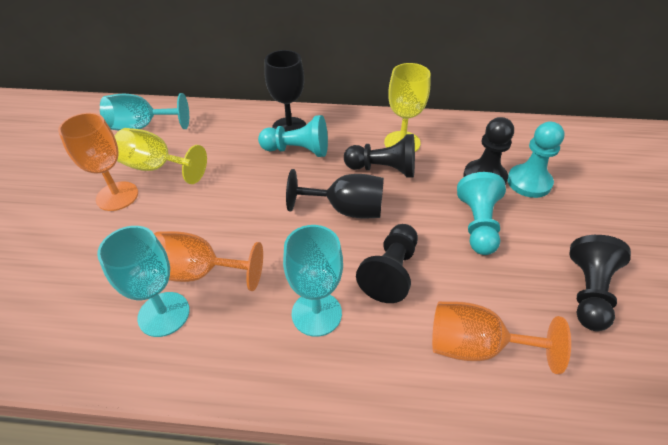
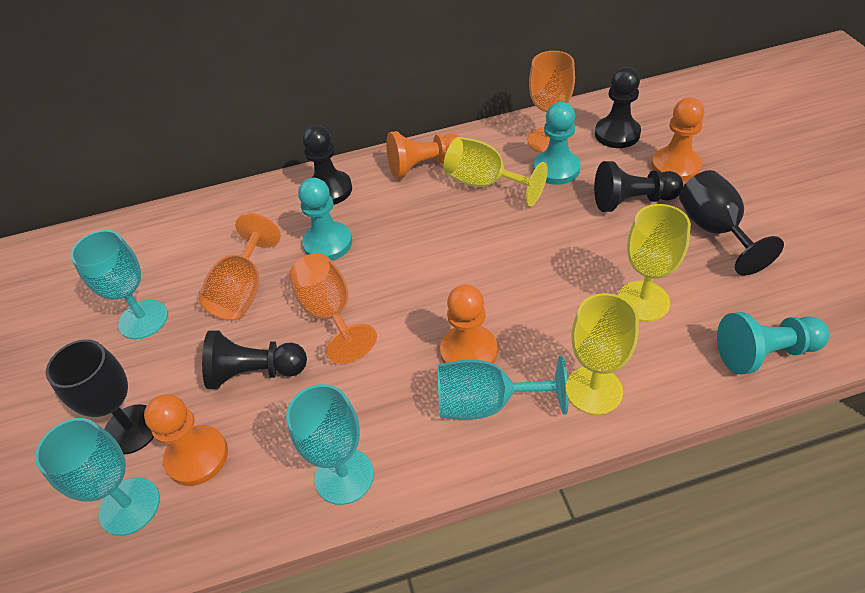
orange pawn: none = 0 -> [144,394,228,486] [386,131,460,179] [440,284,498,364] [651,98,705,182] = 4
turquoise goblet: [97,226,190,337] [100,93,189,131] [283,225,343,337] = 3 -> [35,418,160,536] [71,230,168,339] [286,384,374,505] [438,356,569,420] = 4
yellow goblet: [115,128,207,184] [384,63,431,152] = 2 -> [444,137,548,206] [568,293,639,415] [618,204,691,322] = 3

